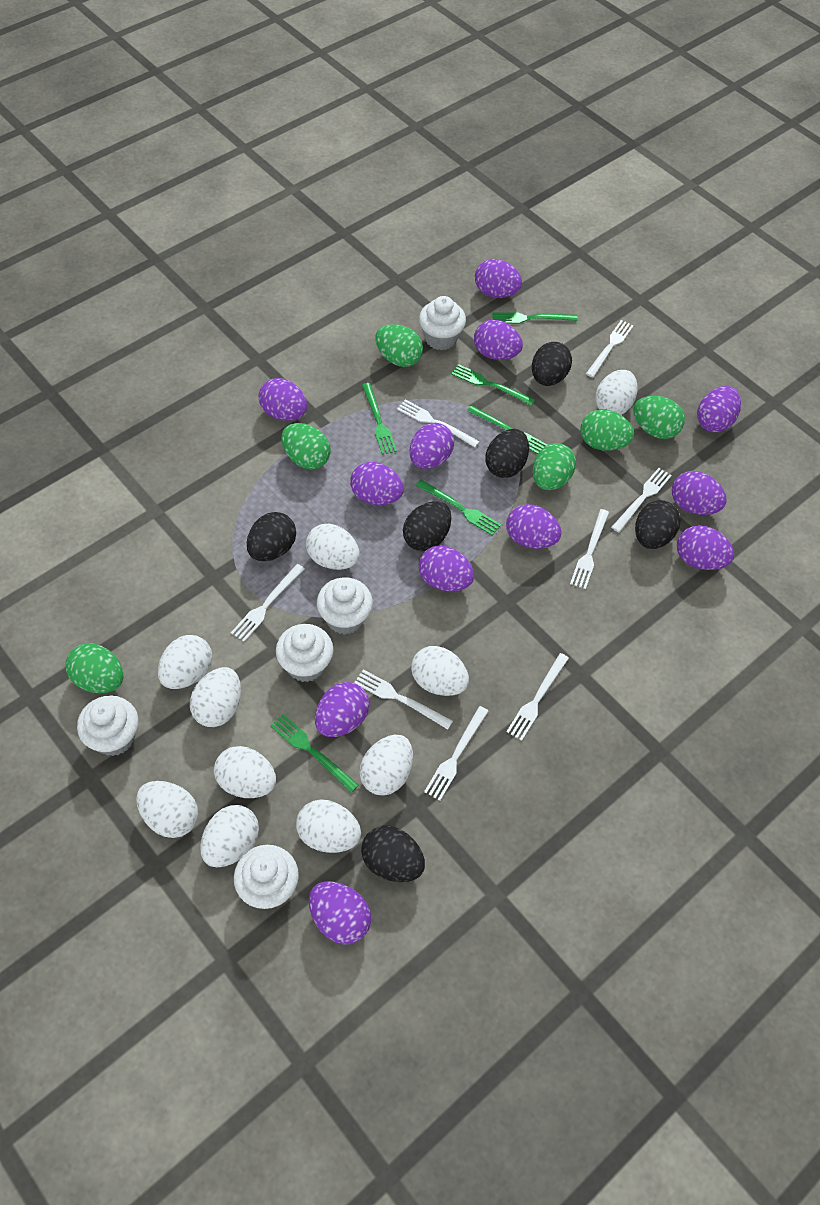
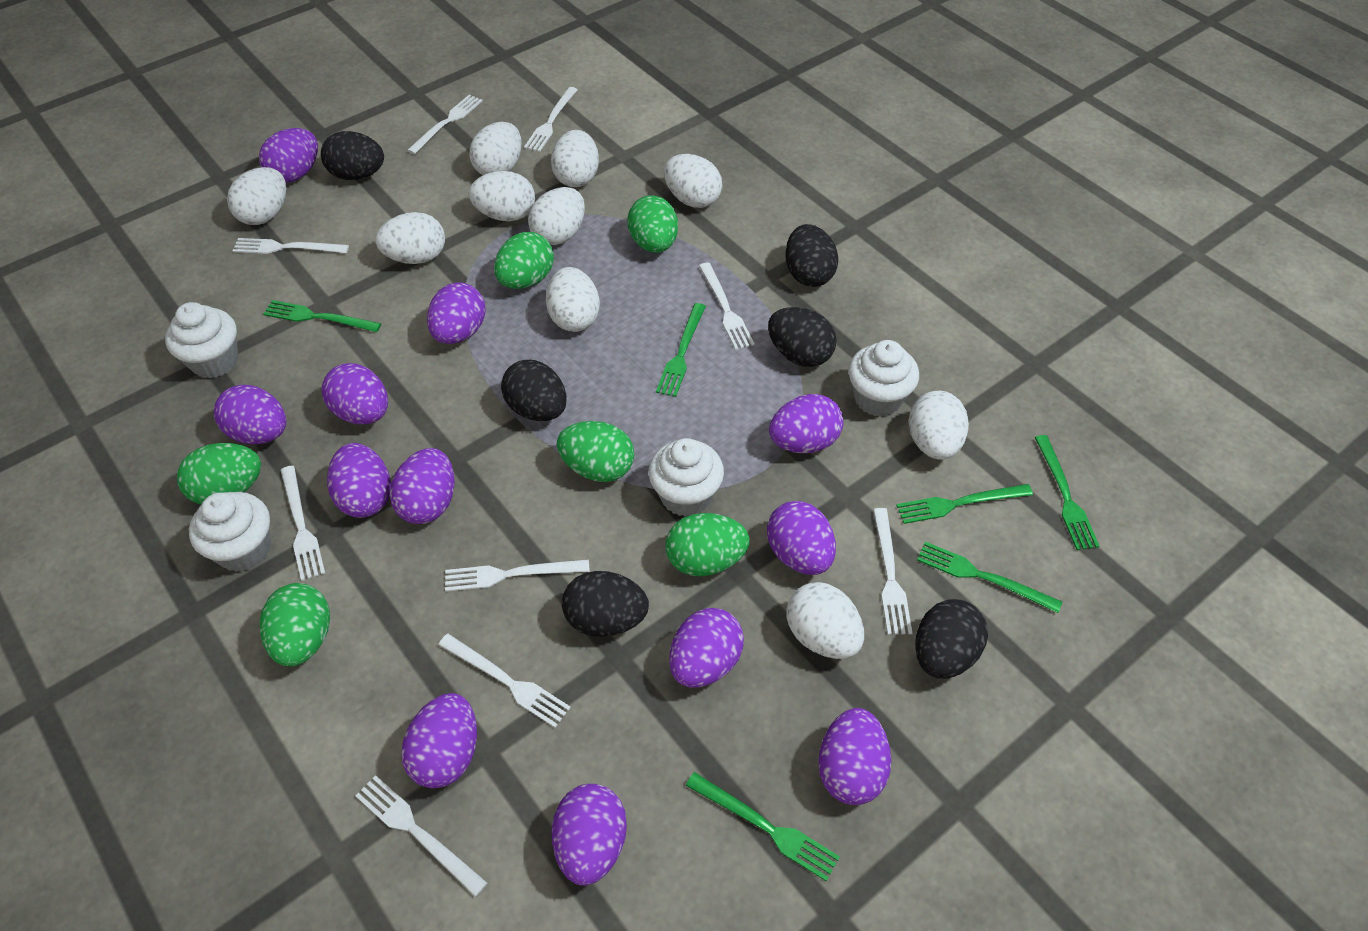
white cupcake: [77,695,138,756] [234,845,299,909] [276,624,333,682] [317,577,373,635] [419,296,466,350] = 5 -> [165,302,238,378] [189,492,271,572] [649,438,724,517] [848,340,919,417] = 4
white fork: [231,564,305,642] [354,669,453,729] [397,399,480,447] [424,706,488,801] [506,653,569,741] [570,509,609,589] [586,320,634,378] [611,468,672,532] = 8 -> [233,238,349,254] [280,465,325,581] [355,775,487,897] [407,95,483,154] [438,634,571,728] [445,559,590,592] [524,87,578,152] [699,262,755,350] [873,508,912,635] = 9

